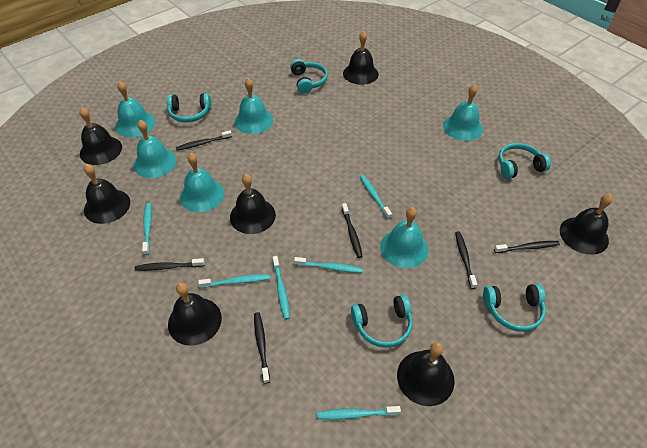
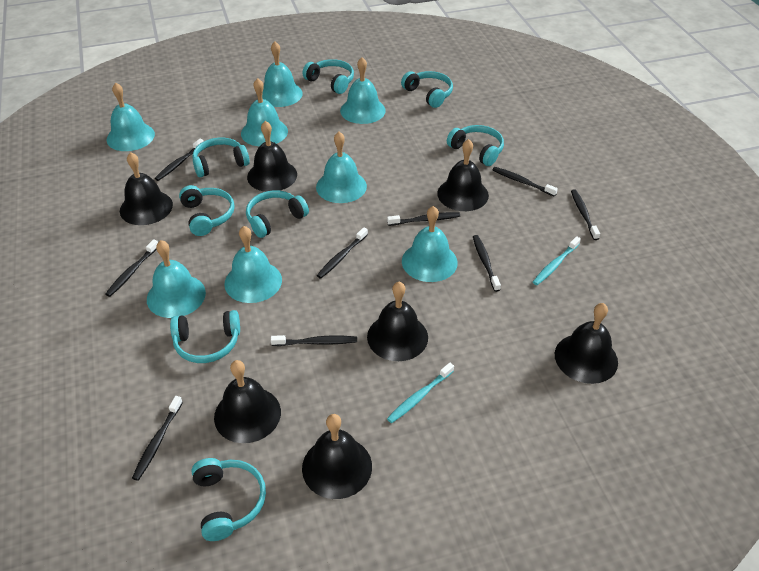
black toothbrush: [135,258,205,271] [176,130,232,151] [254,312,270,384] [342,203,363,258] [455,231,477,289] [494,241,560,253] = 6 -> [105,239,158,297] [132,396,183,481] [155,139,204,181] [271,335,357,346] [316,227,368,279] [387,212,460,226] [473,235,501,292] [493,167,558,197] [571,189,600,240] = 9
turquoise bell: [115,81,155,138] [134,120,176,178] [180,153,224,212] [234,78,273,134] [380,207,428,268] [443,84,483,141] = 6 -> [106,82,155,151] [147,240,206,318] [224,226,282,303] [241,78,288,146] [262,42,303,107] [316,132,367,203] [340,57,386,124] [402,206,458,282] = 8
turquoise headphones: [167,93,211,123] [290,59,328,94] [351,295,413,348] [483,284,546,332] [498,143,551,179] = 5 -> [170,310,240,363] [179,185,235,236] [192,137,250,177] [192,458,266,541] [246,190,309,238] [302,59,354,94] [401,71,453,108] [447,125,504,166] = 8
turquoise toothbrush: [142,203,152,255] [198,274,270,288] [273,256,290,320] [294,257,363,273] [317,406,401,420] [359,175,392,219] = 6 -> [387,363,454,423] [533,236,581,285] = 2

